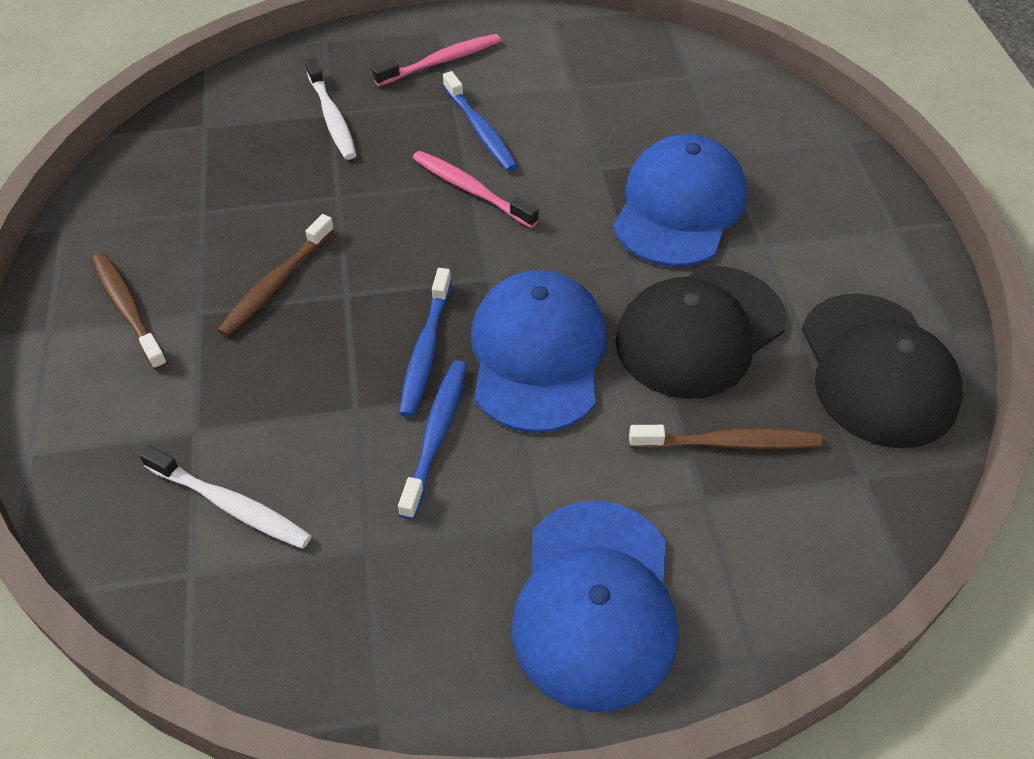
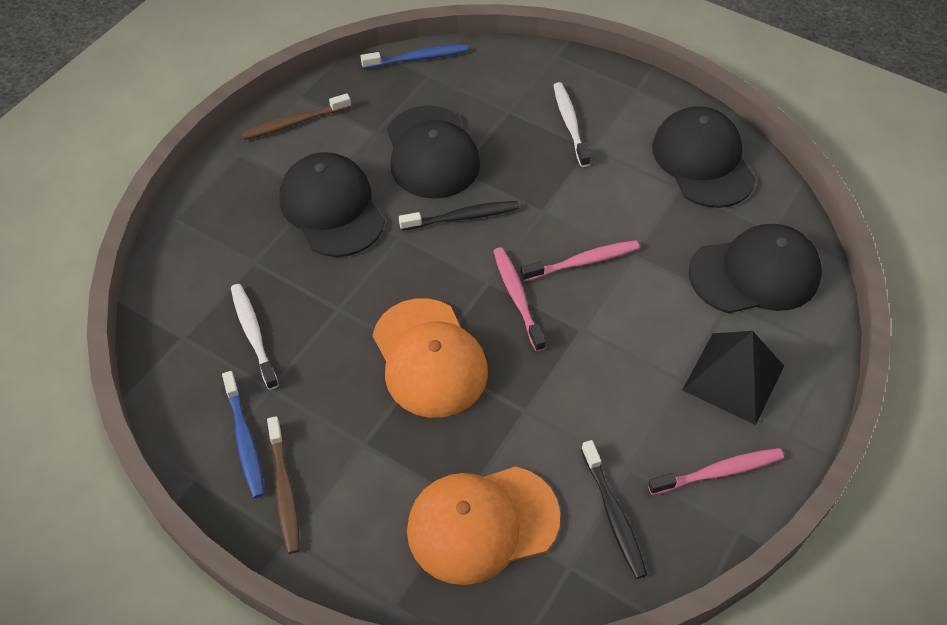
black cap: [615,266,786,399] [802,294,963,448] = 2 -> [280,152,385,257] [387,106,480,199] [652,106,756,208] [689,224,822,313] = 4
black pyramid: none = 0 -> [682,331,784,425] = 1
black toothbrush: none = 0 -> [399,201,519,231] [581,440,647,579] = 2
blue cap: [471,270,607,433] [511,501,678,712] [613,134,747,267] = 3 -> none = 0
blue toothbrush: [398,360,467,520] [399,268,452,417] [443,71,518,172] = 3 -> [222,371,265,498] [361,44,468,69] = 2
brown toothbrush: [92,253,168,370] [217,214,334,337] [629,425,822,449] = 3 -> [241,93,351,140] [267,416,300,554] = 2
orange cap: none = 0 -> [373,298,488,418] [407,466,560,585] = 2
pink toothbrush: [372,34,501,86] [412,151,539,228] = 2 -> [493,247,546,352] [520,240,640,281] [648,448,784,495] = 3

